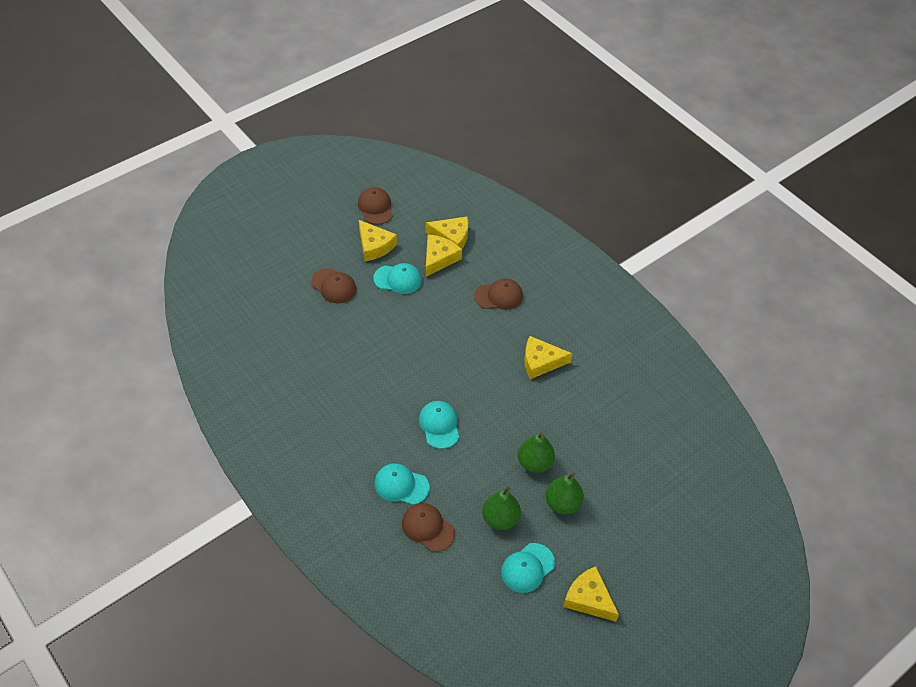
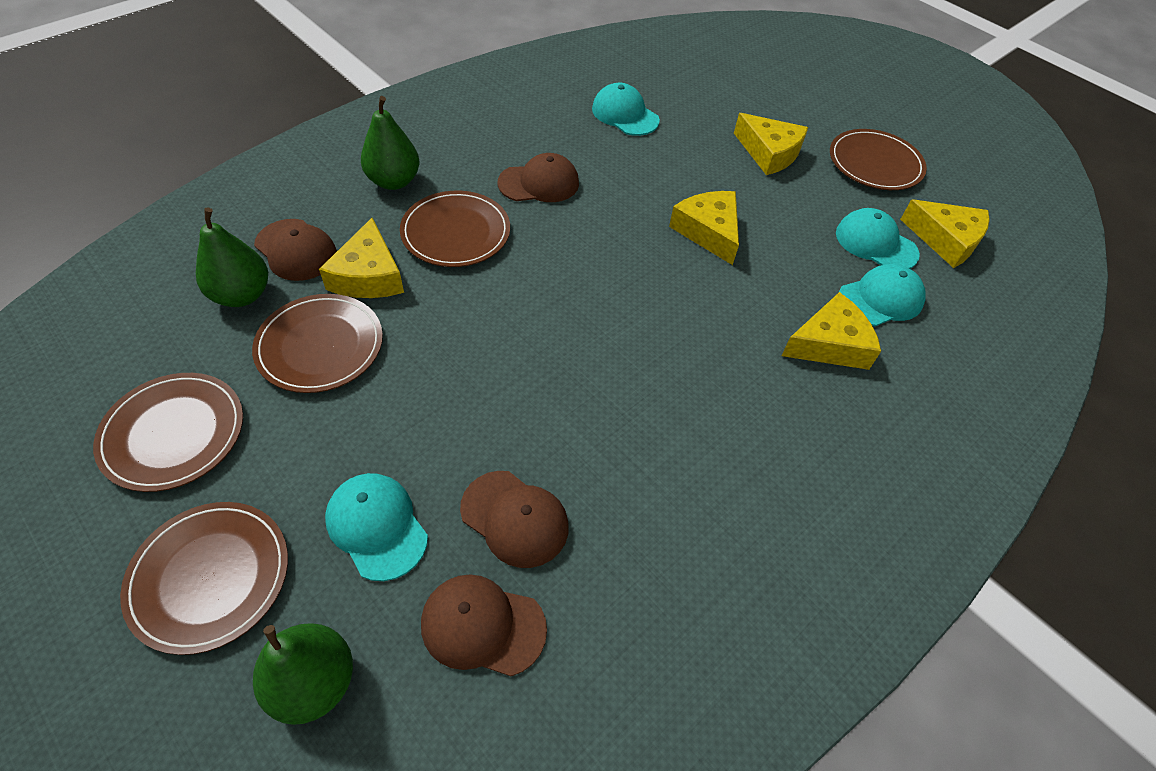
brown plate: none = 0 -> [93,373,243,492] [120,502,288,655] [252,294,383,393] [400,191,510,267] [830,129,927,190] = 5

